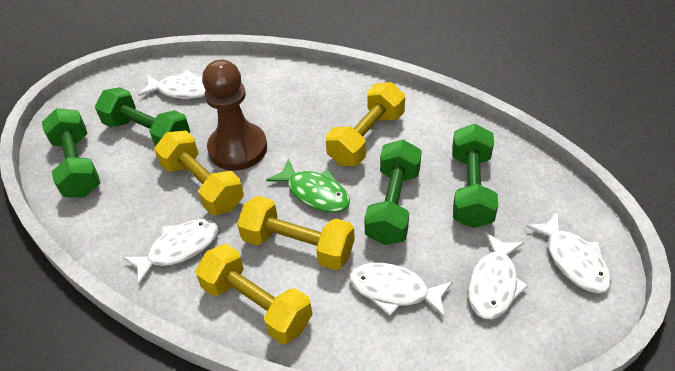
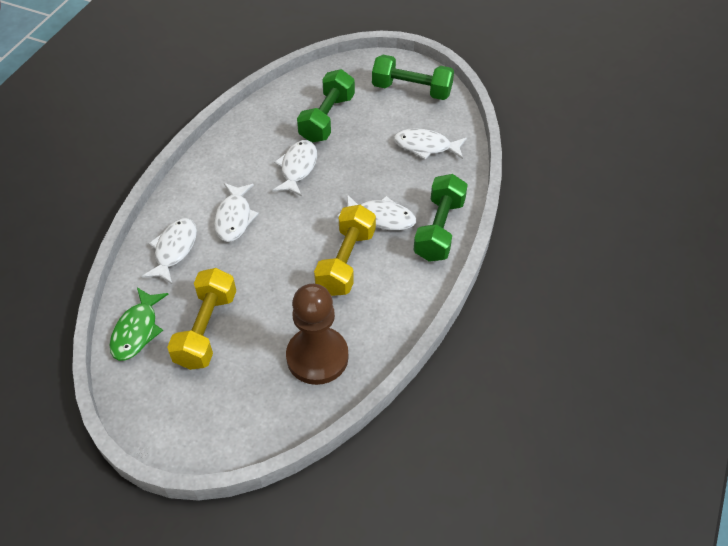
green dumbbell: [42,108,100,198] [95,87,190,146] [364,140,422,245] [452,124,498,228] = 4 -> [297,69,355,143] [372,55,454,100] [413,174,468,262] = 3
yellow dumbbell: [154,130,244,215] [195,244,312,344] [237,196,355,270] [326,82,405,166] = 4 -> [167,268,236,370] [314,205,376,296] = 2

